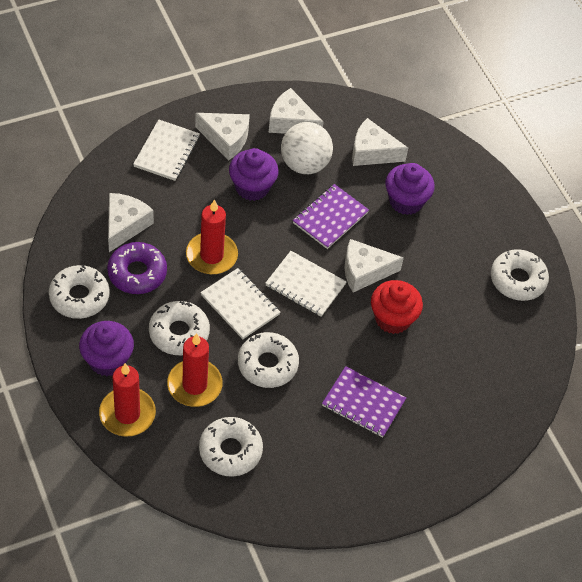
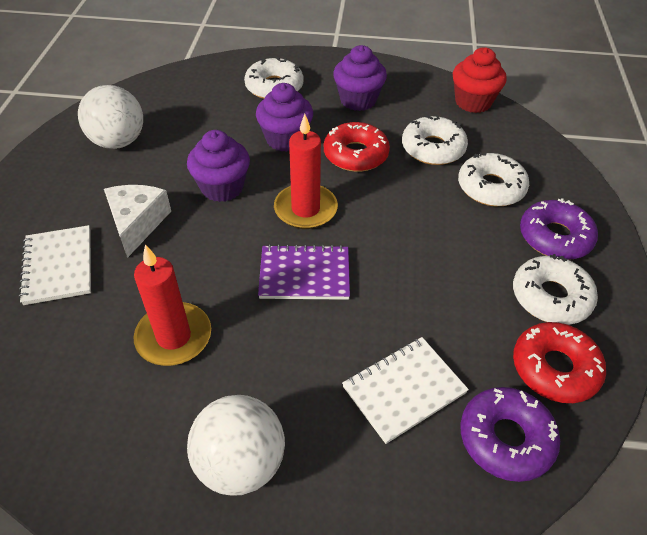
purple donut: [107,242,167,294] = 1 -> [460,387,560,482] [520,198,598,260] = 2
purple notebook: [293,184,369,249] [322,366,406,438] = 2 -> [258,244,350,300] = 1
red candle: [99,363,156,437] [167,333,223,407] [186,199,238,274] = 3 -> [133,245,211,366] [274,114,338,229] = 2
red donut: none = 0 -> [324,122,390,172] [513,322,606,403] = 2
white ball: [281,122,333,174] = 1 -> [78,85,143,149] [187,395,285,496] = 2
white cheese: [108,193,154,252] [195,113,250,161] [269,88,323,134] [345,239,404,293] [352,118,408,166] = 5 -> [104,185,171,258] = 1
white donut: [49,265,110,319] [149,300,210,355] [199,417,263,477] [238,332,299,388] [491,249,549,301] = 5 -> [244,56,303,99] [402,115,468,165] [458,152,529,206] [513,254,598,325] = 4
white notebook: [133,119,200,181] [200,268,280,339] [266,251,347,317] = 3 -> [18,225,91,305] [342,337,469,444] = 2

